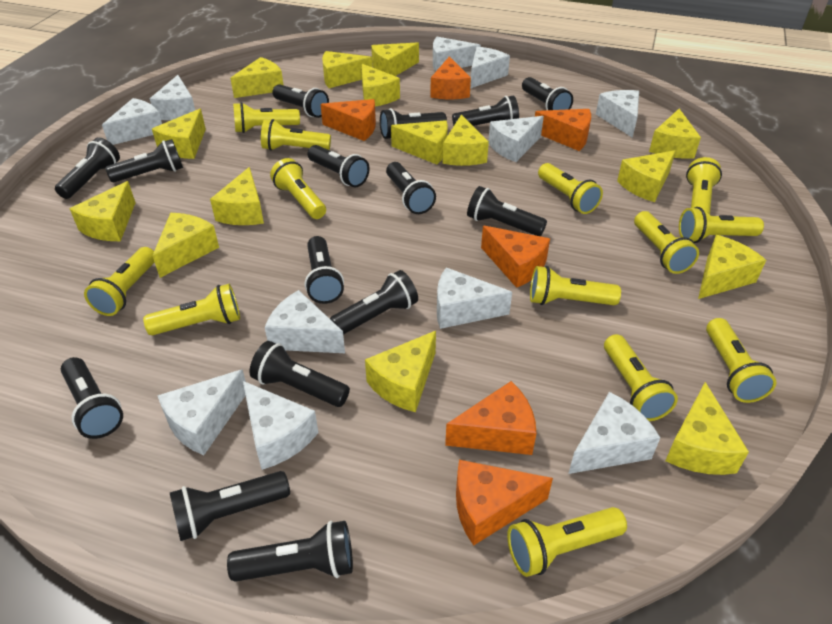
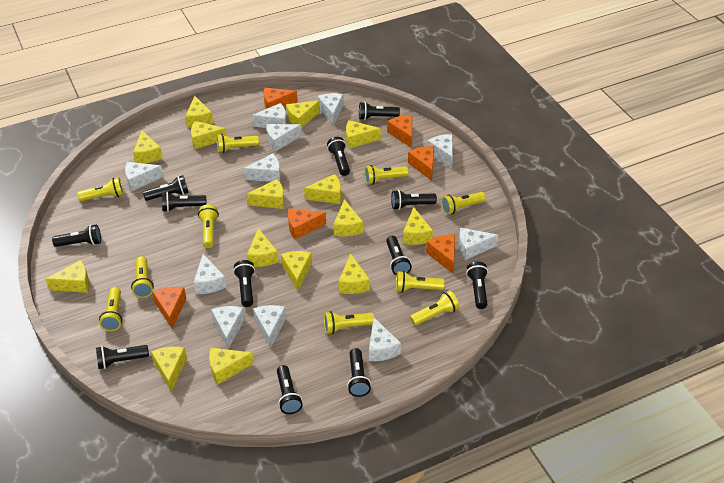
black flashlight: [55,137,120,199] [61,357,123,439] [105,139,183,182] [170,471,290,541] [227,521,353,582] [250,341,350,407] [272,84,329,118] [305,236,344,304] [308,145,370,187] [330,270,418,335] [380,108,447,139] [386,162,436,214] [452,95,519,126] [467,186,547,236] [522,77,573,110] = 15 -> [52,225,101,247] [96,345,149,369] [143,175,189,201] [162,192,207,212] [233,260,255,307] [277,365,303,414] [327,137,350,176] [347,348,371,397] [359,102,400,120] [386,236,412,275] [391,190,437,210] [466,262,488,309] = 12
yellow flashlight: [84,247,155,316] [143,284,240,335] [233,102,300,133] [261,119,331,151] [270,158,326,219] [507,507,627,577] [530,266,621,305] [538,163,603,214] [604,334,678,421] [634,211,699,274] [679,207,764,243] [686,157,722,215] [706,318,776,403] = 13 -> [77,177,124,202] [99,287,122,331] [131,256,154,298] [198,204,219,248] [217,134,259,153] [324,311,374,334] [364,165,409,185] [396,271,445,293] [410,290,459,326] [441,192,486,215] = 10

